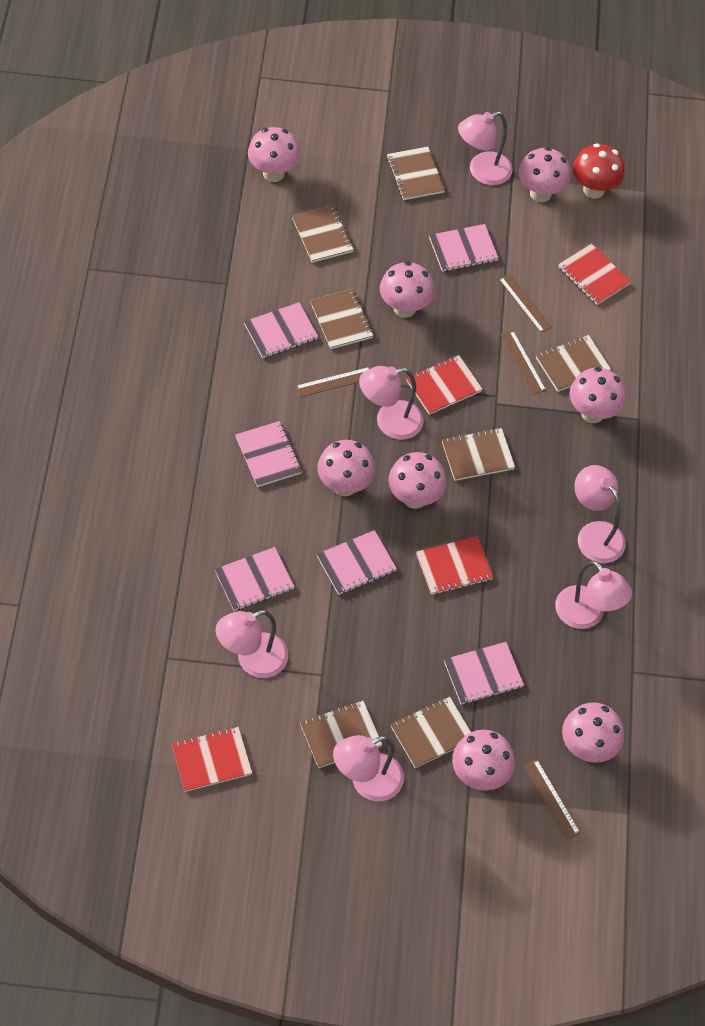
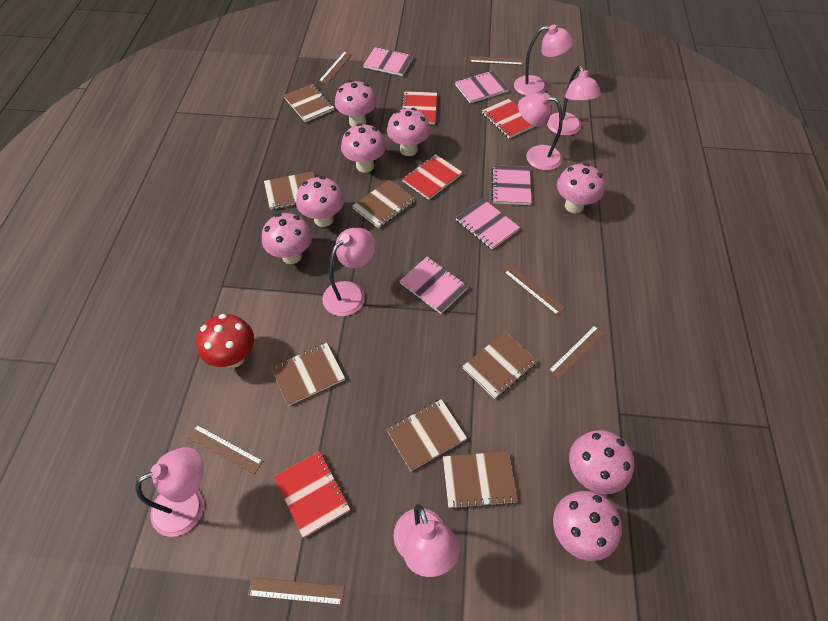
brown ruler: [295,367,371,397] [499,273,552,333] [501,331,546,395] [523,759,581,840] = 4 -> [187,424,263,474] [248,577,345,605] [319,51,353,84] [470,56,523,65] [504,265,565,315] [548,325,606,380] = 6
pink notebook: [215,547,295,611] [235,421,302,487] [244,302,318,358] [317,530,397,595] [429,224,499,272] [444,642,524,705] = 6 -> [363,47,413,76] [399,257,469,314] [455,71,509,103] [456,199,520,250] [492,165,532,205] = 5

